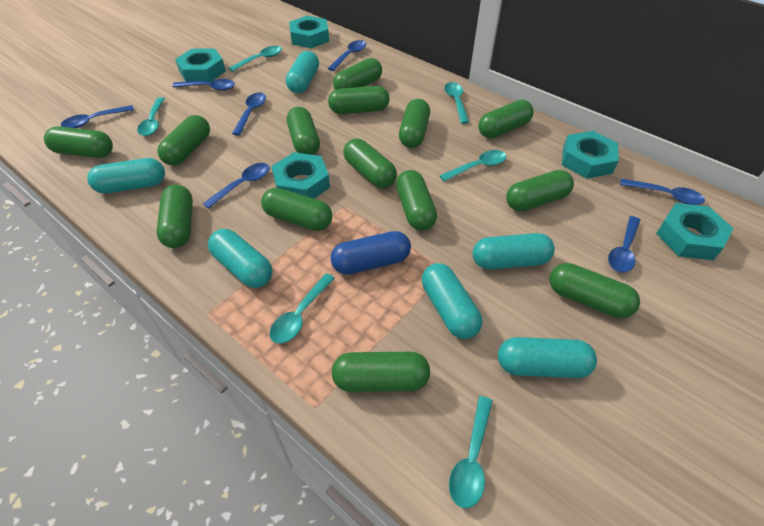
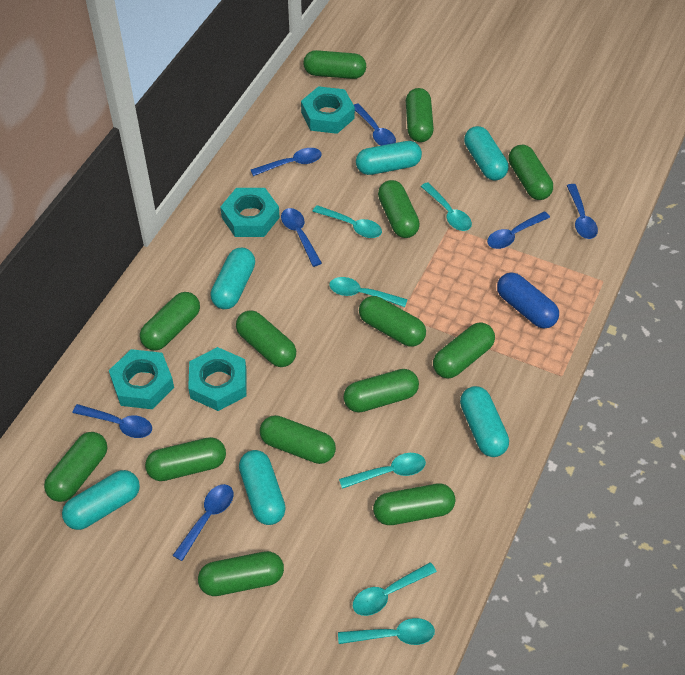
turquoise nut: [175,48,226,82] [271,152,330,199] [289,16,329,48] [562,131,619,179] [656,203,734,261] = 5 -> [109,349,174,409] [188,347,246,411] [220,188,280,237] [301,86,355,134] = 4

